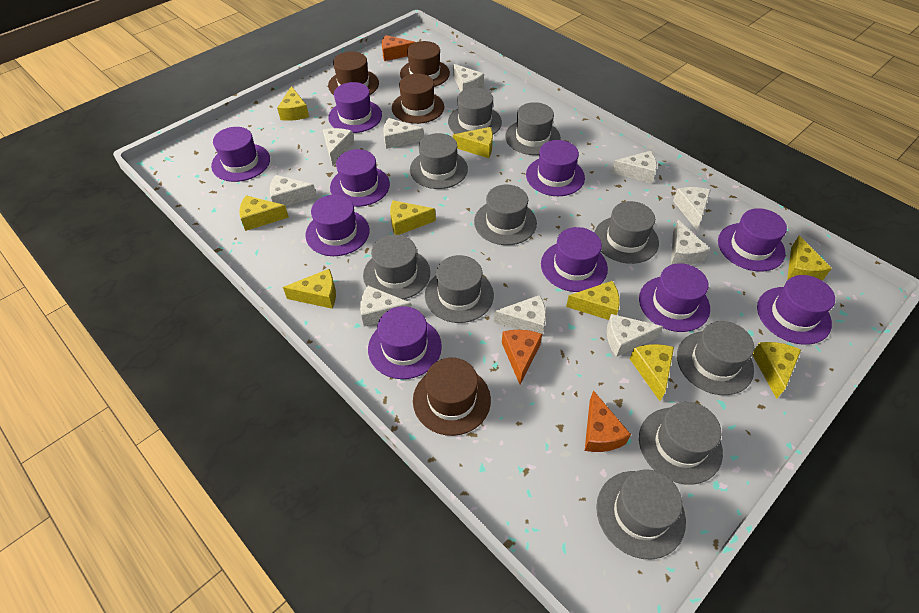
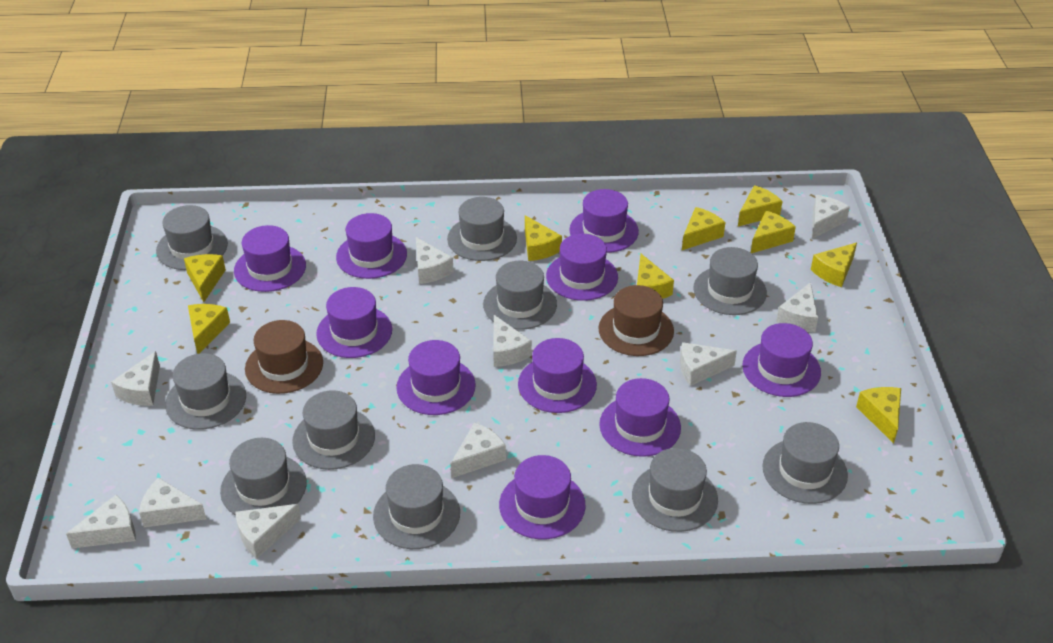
brown hat: [328,51,379,95] [392,74,444,124] [400,41,450,87] [413,358,491,436] = 4 -> [245,320,323,394] [599,285,674,356] = 2
orange cheese: [382,35,415,61] [502,330,542,385] [585,390,631,452] = 3 -> none = 0

